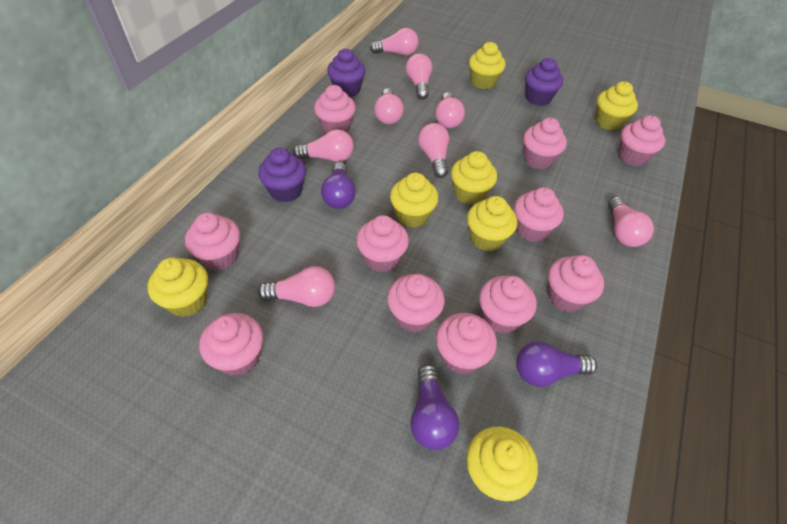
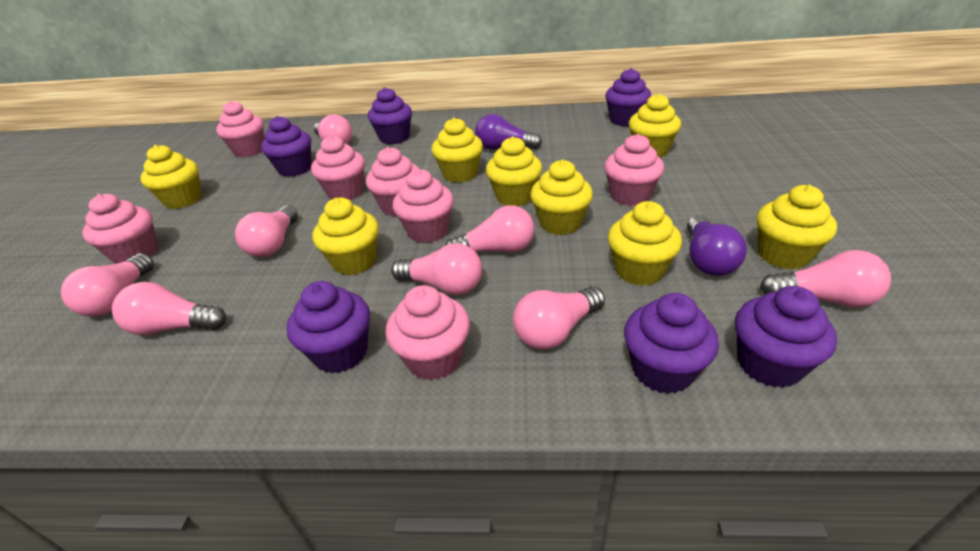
pink cupcake: [185,213,240,270] [199,313,263,376] [314,85,356,133] [356,215,409,272] [387,274,445,332] [436,313,497,374] [479,276,537,334] [514,187,564,242] [523,118,567,169] [548,255,604,312] [618,115,665,166] = 11 -> [82,194,158,264] [216,101,264,158] [311,135,365,200] [366,147,419,216] [386,285,470,380] [393,169,454,243] [604,134,664,206] = 7
purple cupcake: [258,148,306,202] [327,48,366,97] [525,58,563,106] = 3 -> [261,116,311,177] [287,281,370,374] [368,87,412,144] [605,68,651,126] [624,293,719,394] [735,286,837,388] = 6
purple light bulb: [321,162,356,209] [410,364,459,450] [516,341,597,387] = 3 -> [475,114,542,150] [687,215,747,276] = 2
yellow cupcake: [148,257,208,317] [390,173,439,228] [451,151,497,205] [466,426,538,501] [467,196,517,252] [469,42,506,89] [595,81,638,130] = 7 -> [140,145,202,209] [312,197,379,275] [431,118,483,183] [486,137,542,206] [530,160,593,235] [608,201,682,286] [629,94,681,157] [757,185,837,270] = 8

